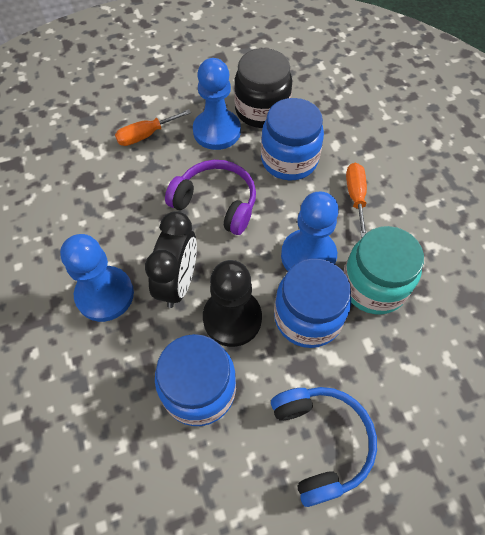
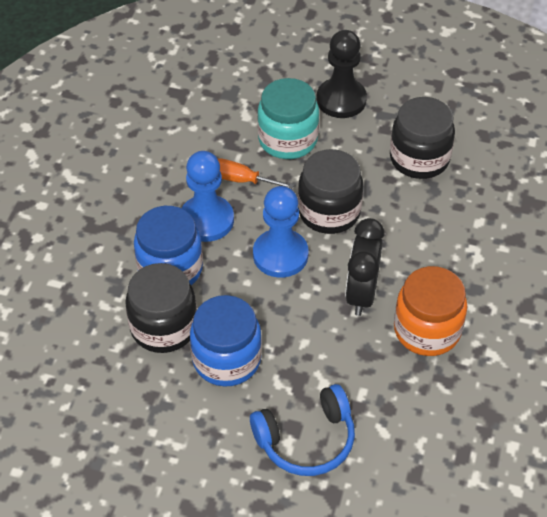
black jar: [234,48,292,128] = 1 -> [125,263,197,353] [298,149,363,234] [390,97,455,179] = 3
blue jar: [155,334,236,426] [261,98,324,180] [274,259,351,348] = 3 -> [134,206,203,285] [190,295,262,387] = 2
blue pawn: [60,234,134,322] [193,58,241,150] [281,191,339,271] = 3 -> [181,151,234,242] [253,186,308,278] = 2
orange jar: none = 0 -> [394,266,467,356] = 1
orange screwdriver: [115,109,191,146] [346,163,367,238] = 2 -> [218,158,294,189] = 1
purple headphones: [165,160,256,235] = 1 -> none = 0

